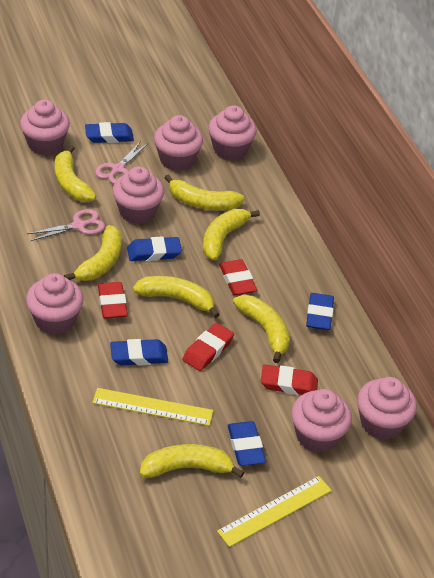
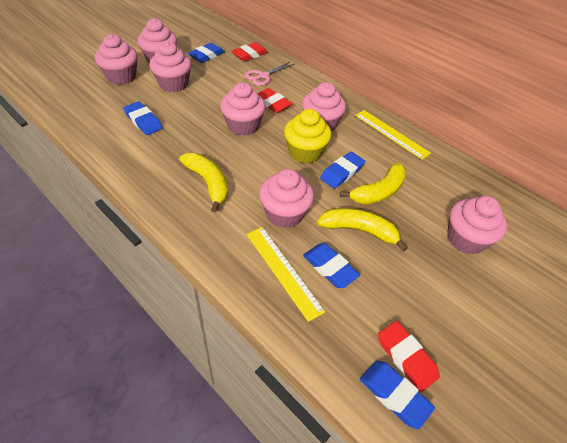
pink scissors: [27,209,105,241] [95,141,148,184] = 2 -> [245,62,295,86] = 1
red eraser: [98,282,128,319] [182,323,234,371] [219,259,257,296] [261,364,318,395] = 4 -> [232,42,268,61] [258,88,293,113] [378,321,440,392] = 3
yellow banana: [55,145,96,202] [64,225,122,281] [133,276,220,318] [140,444,244,478] [165,175,244,210] [203,209,260,260] [233,295,290,363] = 7 -> [179,153,228,212] [317,208,408,252] [340,163,407,204] = 3
yellow cupcake: none = 0 -> [284,109,331,163] = 1

